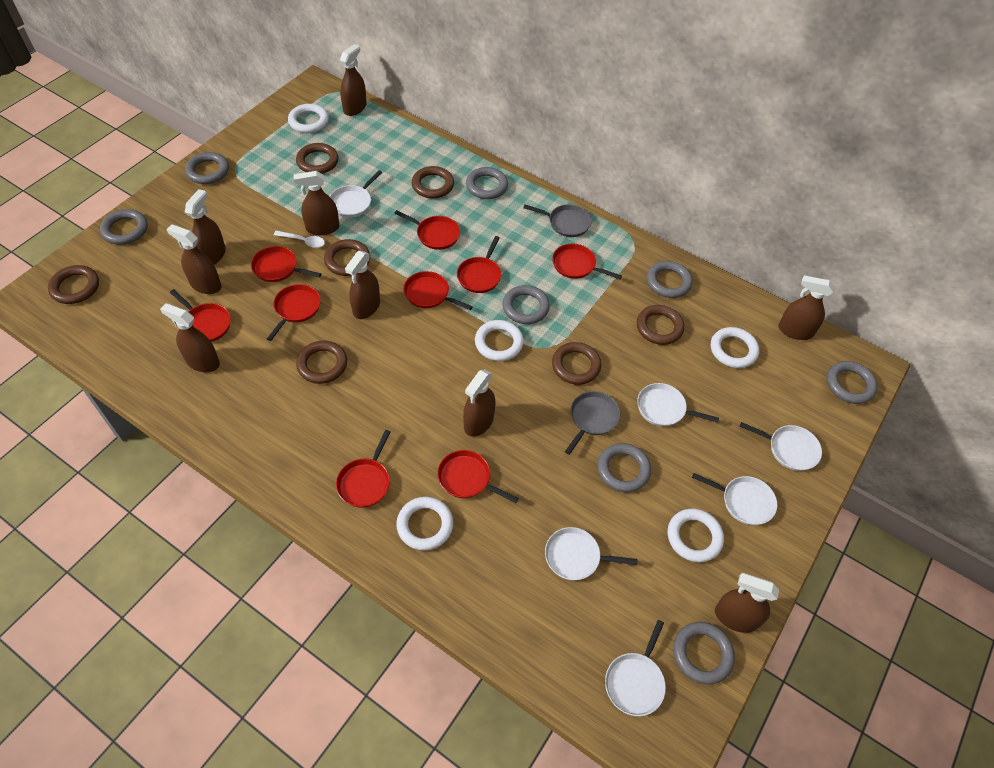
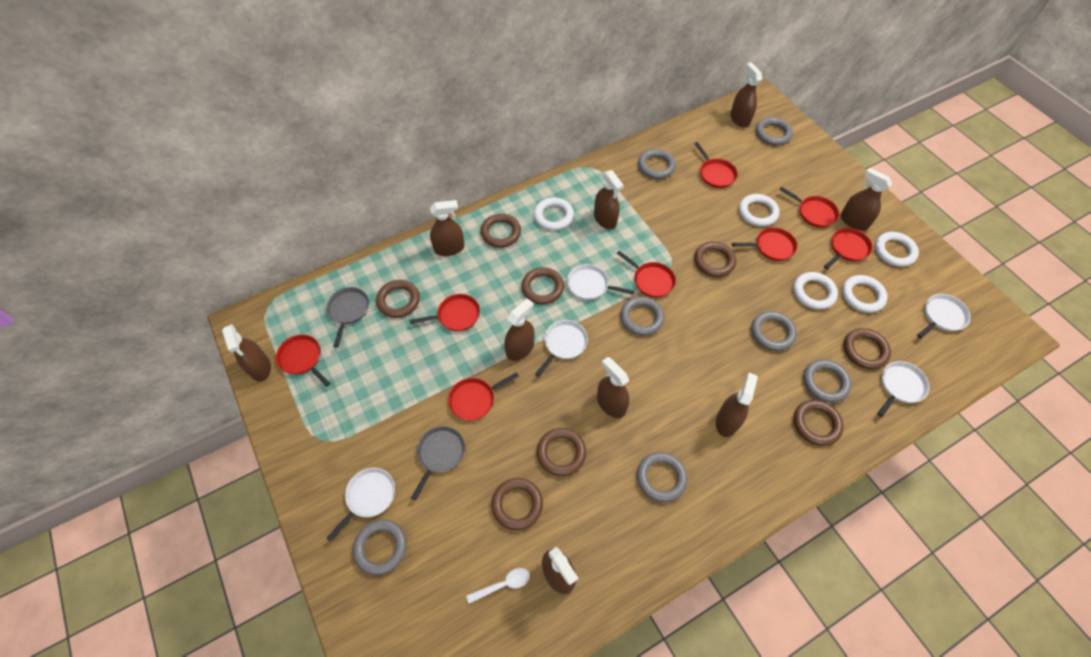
brown ring: [48,265,99,304] [296,143,338,174] [296,341,347,384] [324,239,370,276] [412,166,454,198] [552,342,601,385] [637,305,684,345] = 7 -> [376,280,420,318] [480,214,521,248] [491,478,543,530] [521,267,564,305] [537,428,586,476] [694,242,736,277] [793,400,844,446] [843,328,891,369] = 8
grey ring: [100,209,148,245] [185,152,229,184] [466,167,508,199] [502,285,550,324] [598,443,651,492] [647,261,693,298] [673,622,735,684] [827,361,878,404] = 8 -> [353,520,407,575] [620,296,664,336] [637,452,688,502] [638,149,676,179] [751,311,797,351] [756,117,793,145] [803,359,852,403] = 7
red pan: [170,289,231,342] [251,246,321,282] [267,284,321,341] [336,430,390,508] [394,210,460,250] [403,271,473,310] [438,450,519,503] [457,236,501,293] [552,244,622,279] = 9 -> [276,335,330,387] [409,294,480,331] [448,372,519,421] [617,251,676,298] [694,142,737,188] [732,228,797,261] [779,187,839,228] [824,228,873,269] = 8
white pan: [330,170,382,218] [545,527,637,580] [605,620,666,716] [637,383,719,426] [692,473,777,525] [740,422,822,471] = 6 -> [327,468,395,542] [535,320,588,376] [567,264,635,300] [877,361,929,417] [917,294,971,338] = 5

